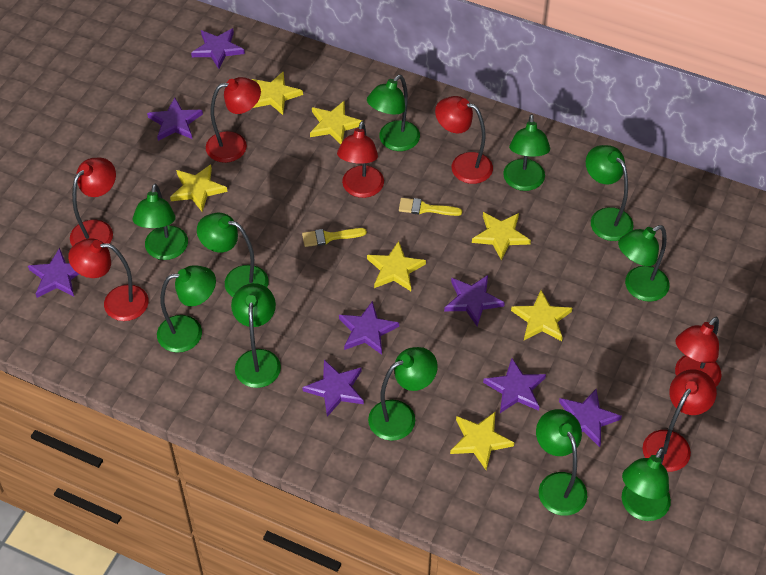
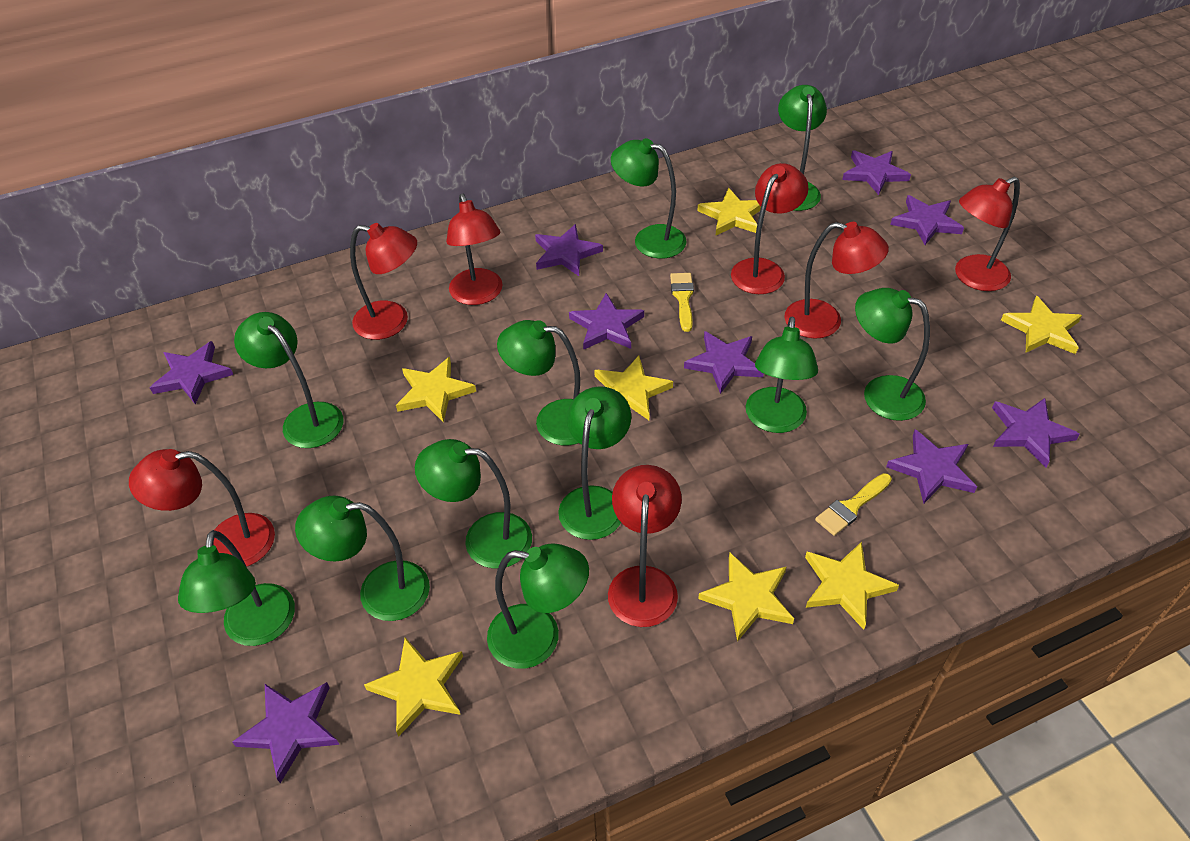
purple star: [28,248,79,298] [147,98,203,141] [191,28,245,69] [302,360,364,417] [339,301,399,355] [444,275,505,326] [483,358,546,413] [559,389,622,447] = 8 -> [150,341,233,404] [232,682,340,783] [535,224,603,276] [569,293,644,350] [684,331,764,394] [842,150,911,195] [886,429,977,503] [890,195,964,245] [992,398,1080,467] = 9

